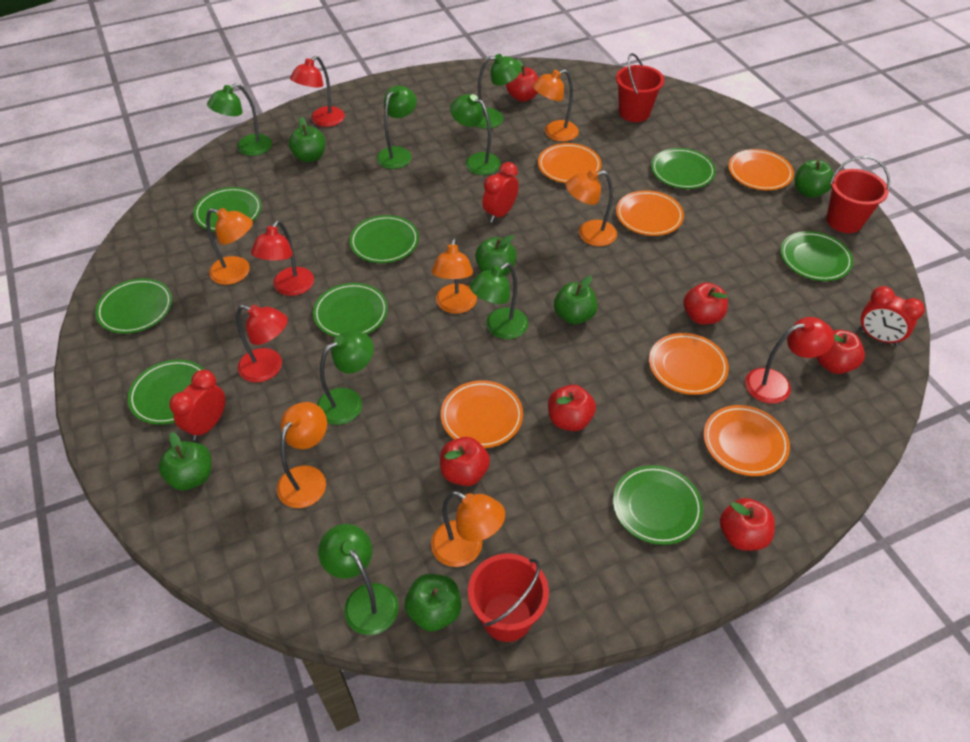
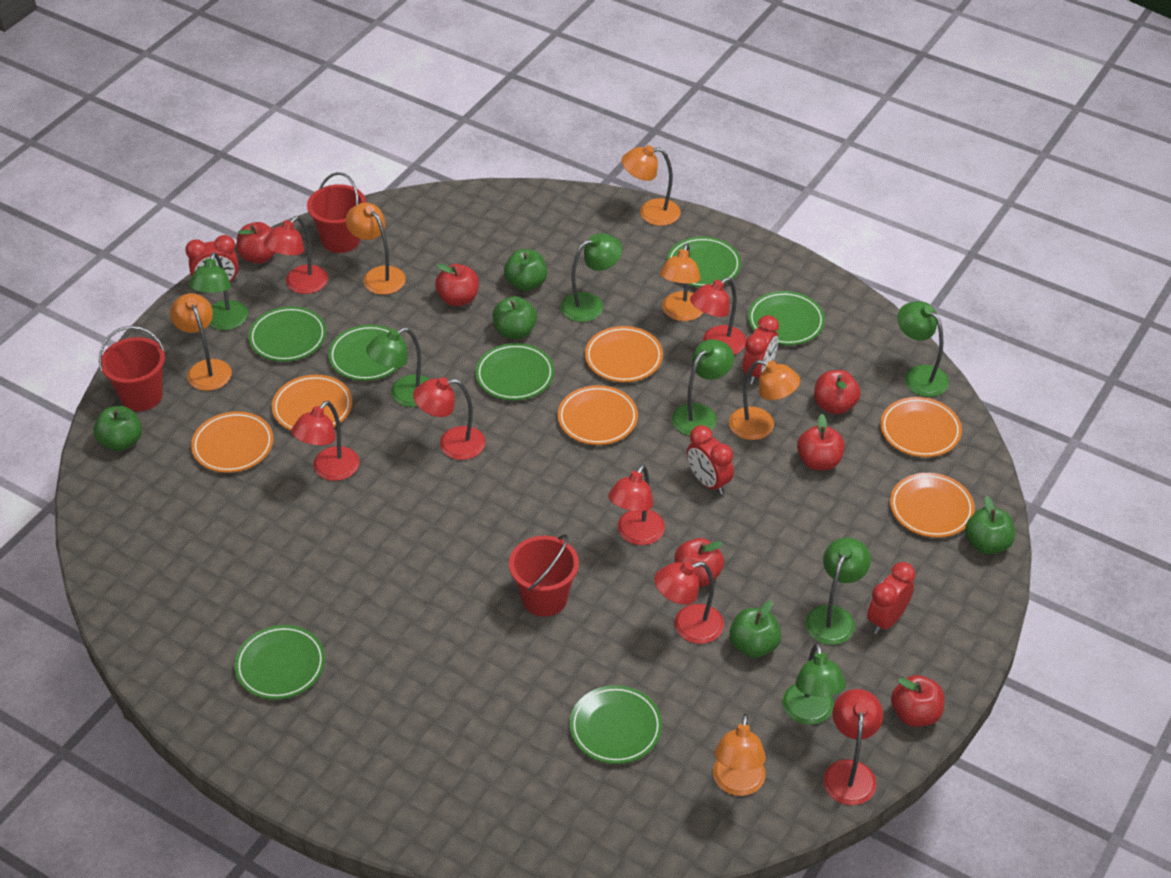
green apple: [158,432,211,491] [289,117,325,162] [404,574,461,631] [475,235,517,276] [554,276,598,324] [795,160,834,198] = 6 -> [93,406,142,451] [493,296,537,339] [504,249,547,291] [729,601,781,658] [965,496,1015,554] = 5
green plate: [95,278,172,334] [128,359,205,425] [193,187,262,232] [313,283,388,337] [350,215,419,263] [613,465,703,545] [651,148,716,189] [780,231,853,281] = 8 -> [235,625,325,700] [248,306,326,362] [328,325,407,381] [475,343,554,400] [570,685,662,764] [667,236,741,288] [748,291,825,345] = 7
red clock: [169,370,225,441] [482,162,519,223] [859,286,925,346] = 3 -> [185,235,239,283] [687,425,734,495] [743,315,779,384] [867,562,915,634] = 4
red lamp: [236,305,288,382] [251,220,314,296] [290,56,345,127] [745,317,835,404] = 4 -> [264,216,328,294] [291,401,359,481] [413,377,485,460] [608,465,665,545] [654,561,724,644] [690,277,746,355] [823,689,883,805] = 7

